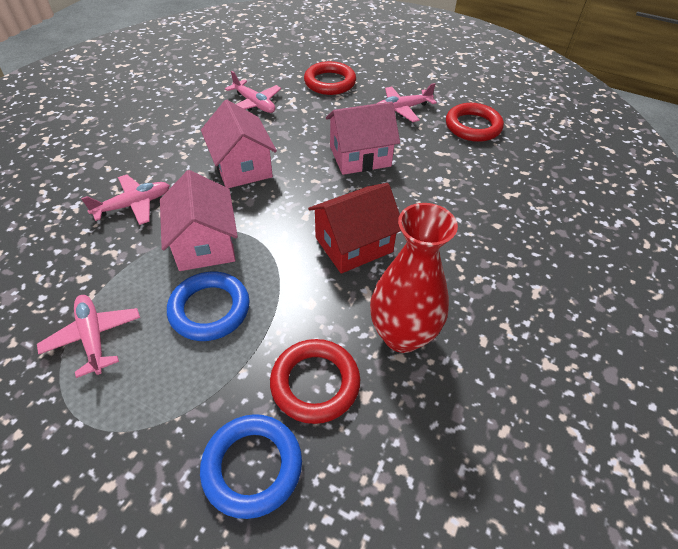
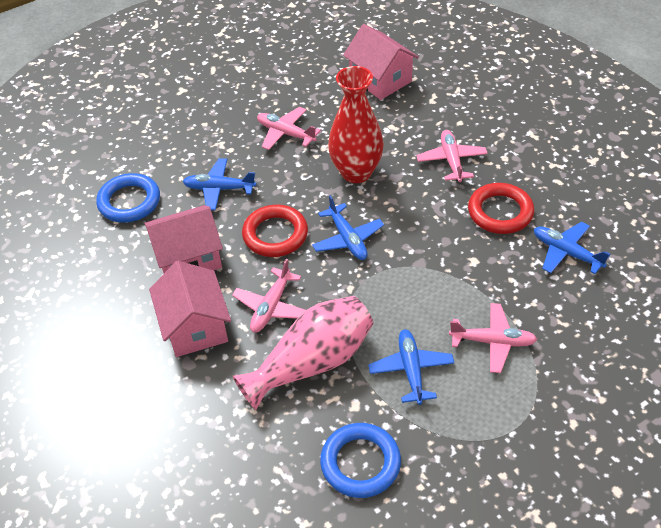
blue plane: none = 0 -> [183,158,256,210] [312,195,384,260] [368,329,454,405] [534,222,611,274] = 4
pink vase: none = 0 -> [233,296,373,410] = 1
red house: [308,183,401,274] = 1 -> none = 0
red ring: [270,339,360,424] [304,61,356,95] [446,103,504,142] = 3 -> [242,205,308,257] [468,183,534,234] = 2

